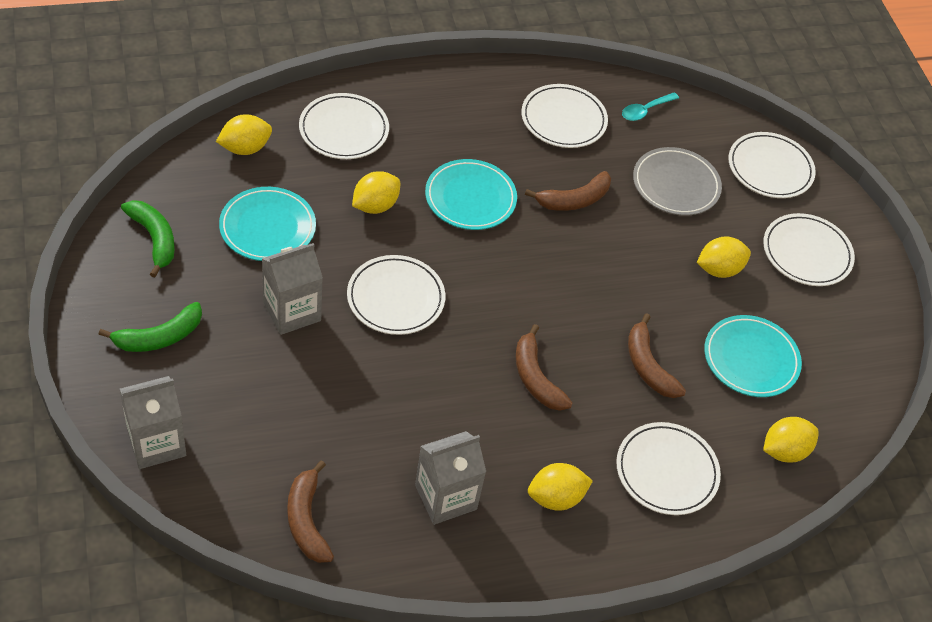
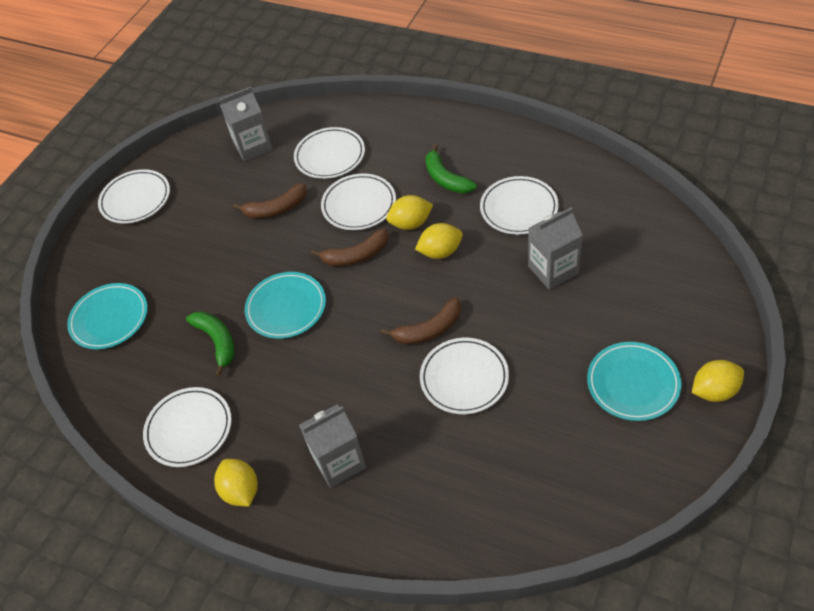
brown banana: [287,460,334,563] [516,324,572,411] [525,171,611,211] [628,313,686,398] = 4 -> [233,183,307,218] [311,228,389,266] [381,297,461,344] = 3
grey plate: [633,147,722,215] = 1 -> none = 0
turquoise spoon: [622,93,679,121] = 1 -> none = 0
yellow lemon: [216,114,272,155] [352,171,400,214] [528,463,593,511] [697,236,751,278] [763,417,819,462] = 5 -> [214,459,258,507] [387,195,433,230] [415,223,463,259] [692,360,744,402] = 4

